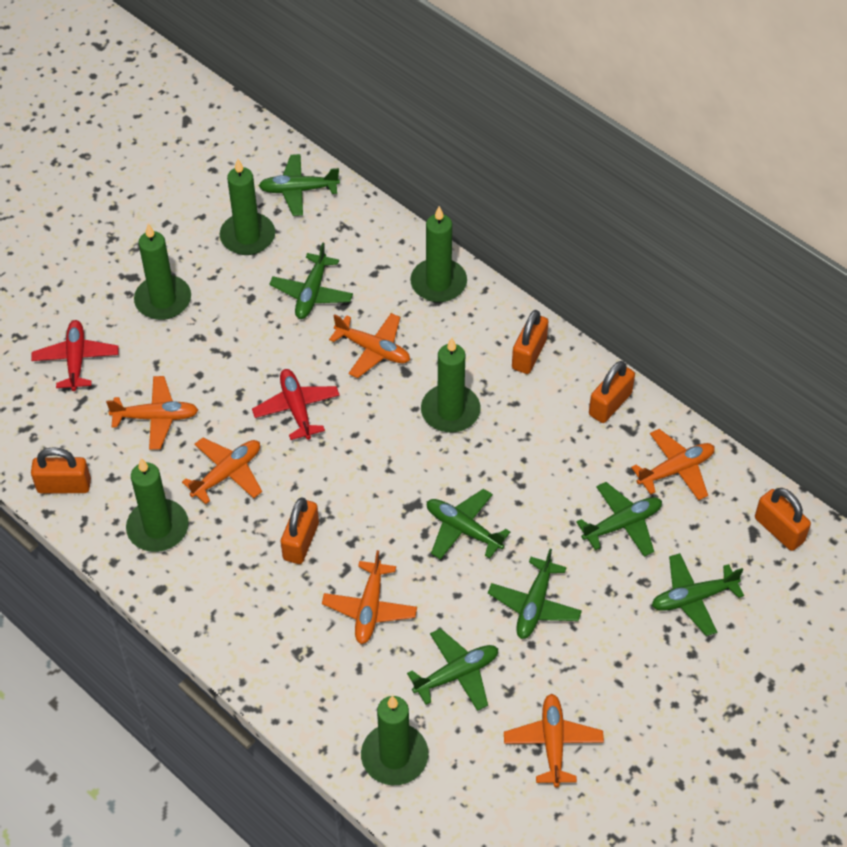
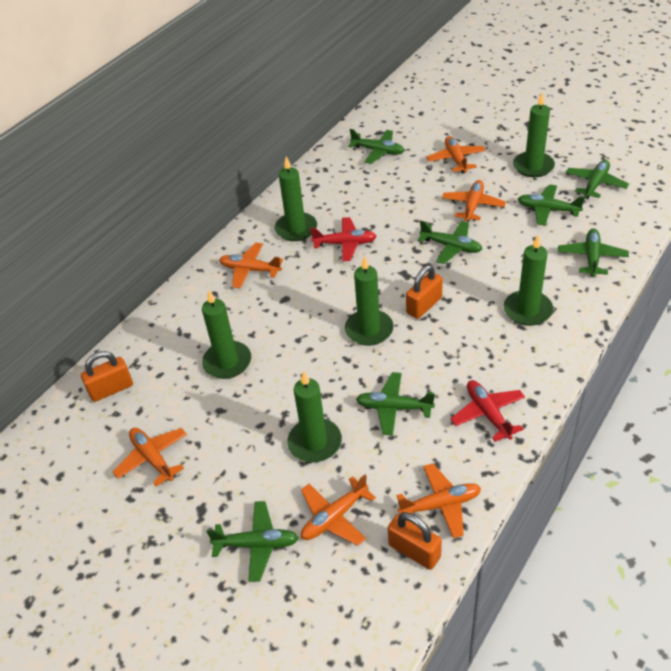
orange padlock: [31,447,91,493] [281,498,319,564] [512,310,549,374] [589,361,635,423] [755,488,811,551] = 5 -> [81,351,133,402] [388,512,442,570] [406,265,443,319] = 3

